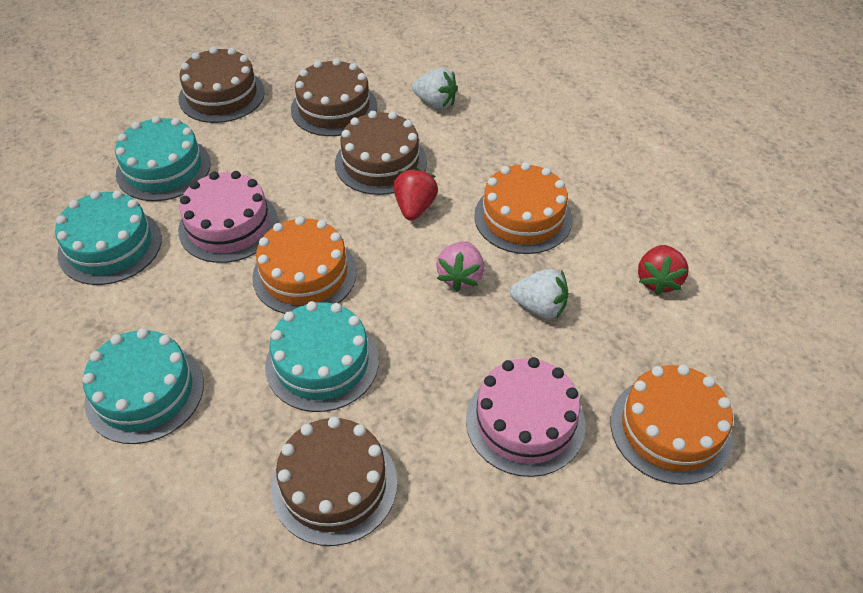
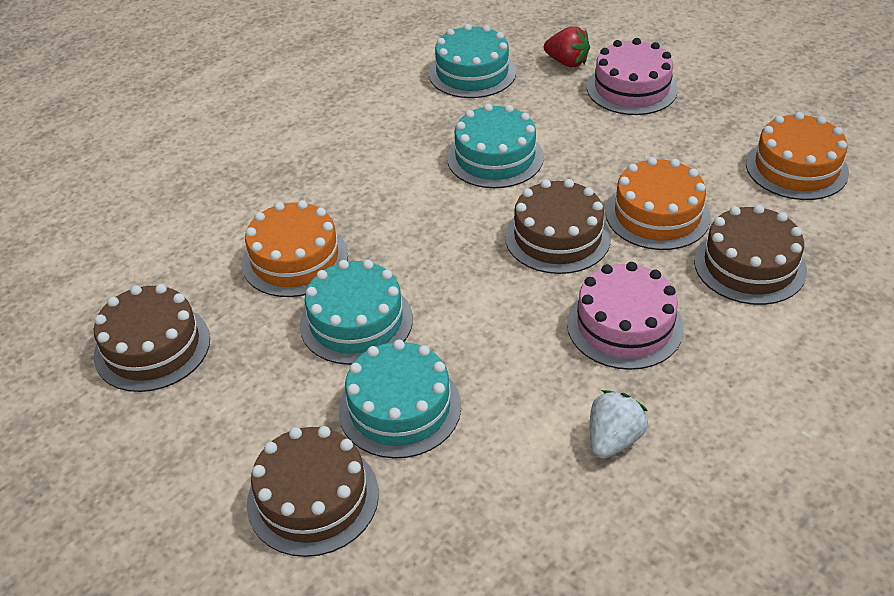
pink strawberry: [436,241,485,292] = 1 -> none = 0
red strawberry: [394,168,438,221] [638,245,689,295] = 2 -> [544,26,590,67] = 1
white strawberry: [412,68,458,109] [510,269,568,319] = 2 -> [590,390,648,459] = 1

